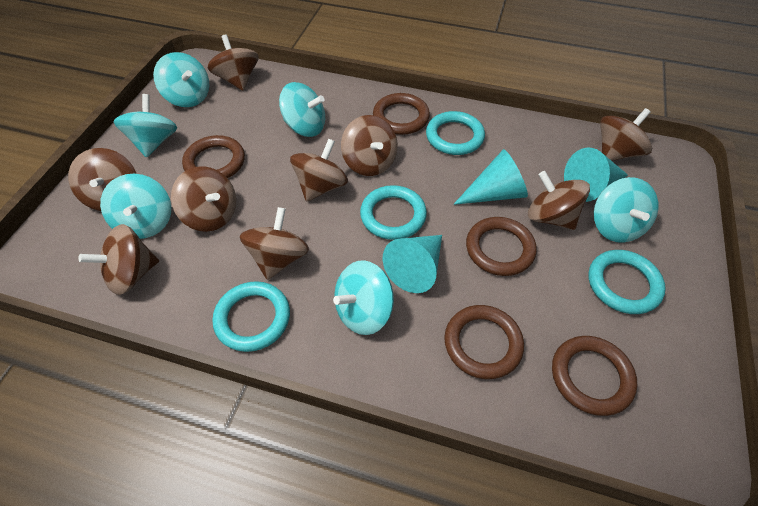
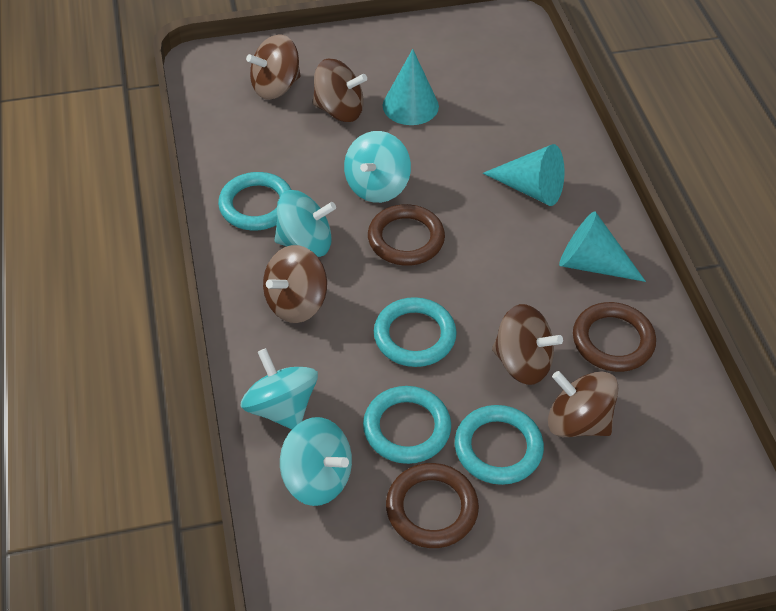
brown ring: [182,135,245,178] [373,93,430,135] [444,305,524,379] [466,217,537,276] [552,336,637,416] = 5 -> [368,204,445,266] [386,463,479,548] [573,302,656,372] = 3
brown spinning top: [68,148,136,211] [78,224,159,295] [171,166,236,232] [208,35,258,91] [240,207,309,280] [290,139,348,202] [341,115,398,176] [528,171,590,230] [600,108,652,161] = 9 -> [246,34,301,100] [263,245,327,323] [313,59,367,122] [492,304,563,385] [548,371,619,437] = 5
turquoise spinning top: [100,174,171,239] [114,94,177,158] [153,52,210,107] [279,82,325,137] [333,260,394,335] [594,177,659,243] = 6 -> [240,348,318,429] [275,190,336,257] [280,417,352,506] [344,131,411,203] = 4

